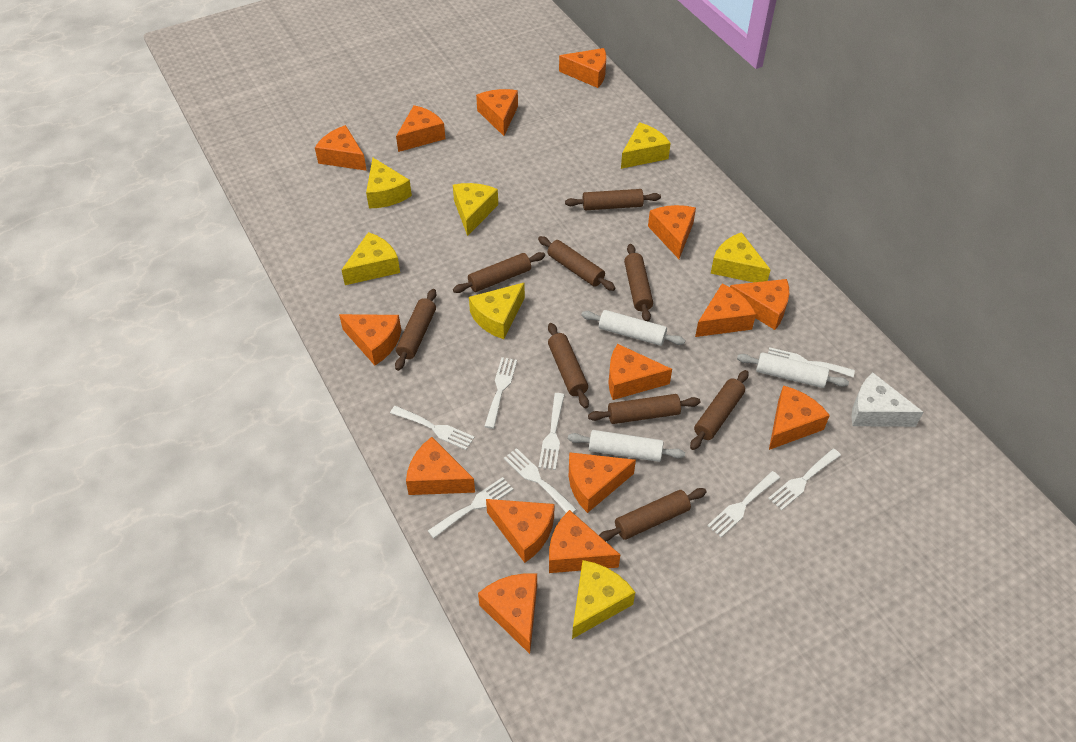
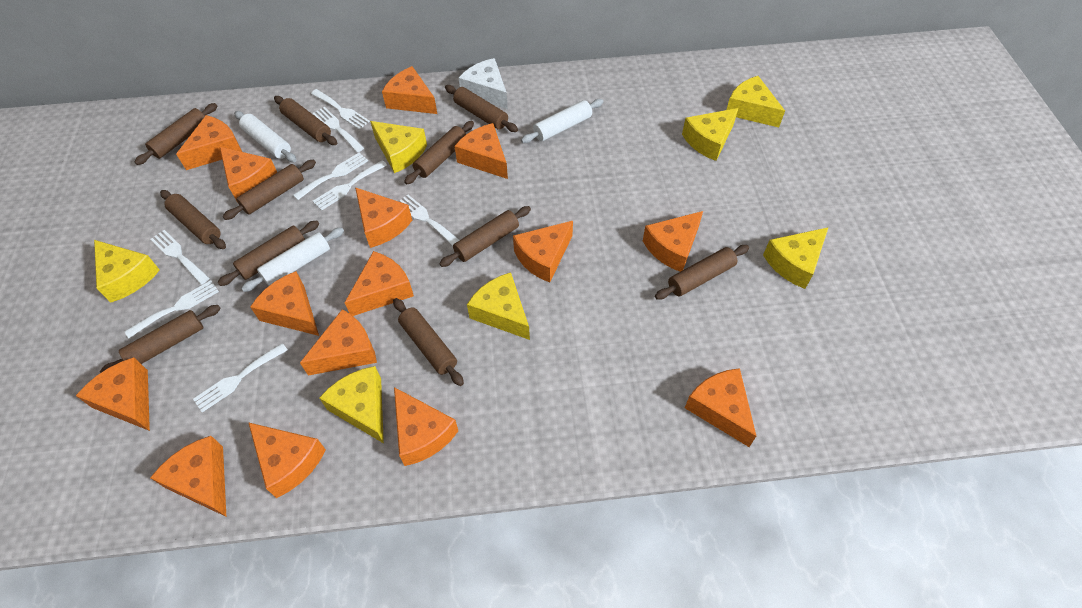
brown rolling pin: [395,289,436,371] [453,252,545,293] [538,236,616,291] [548,323,589,408] [565,189,661,210] [588,394,700,424] [599,488,707,541] [624,244,653,322] [690,370,748,450] = 9 -> [100,305,221,373] [135,103,217,165] [160,190,226,249] [217,220,319,286] [223,160,316,220] [274,96,337,145] [393,298,464,386] [404,121,474,184] [439,206,531,267] [445,85,518,132] [655,245,749,300] = 11

